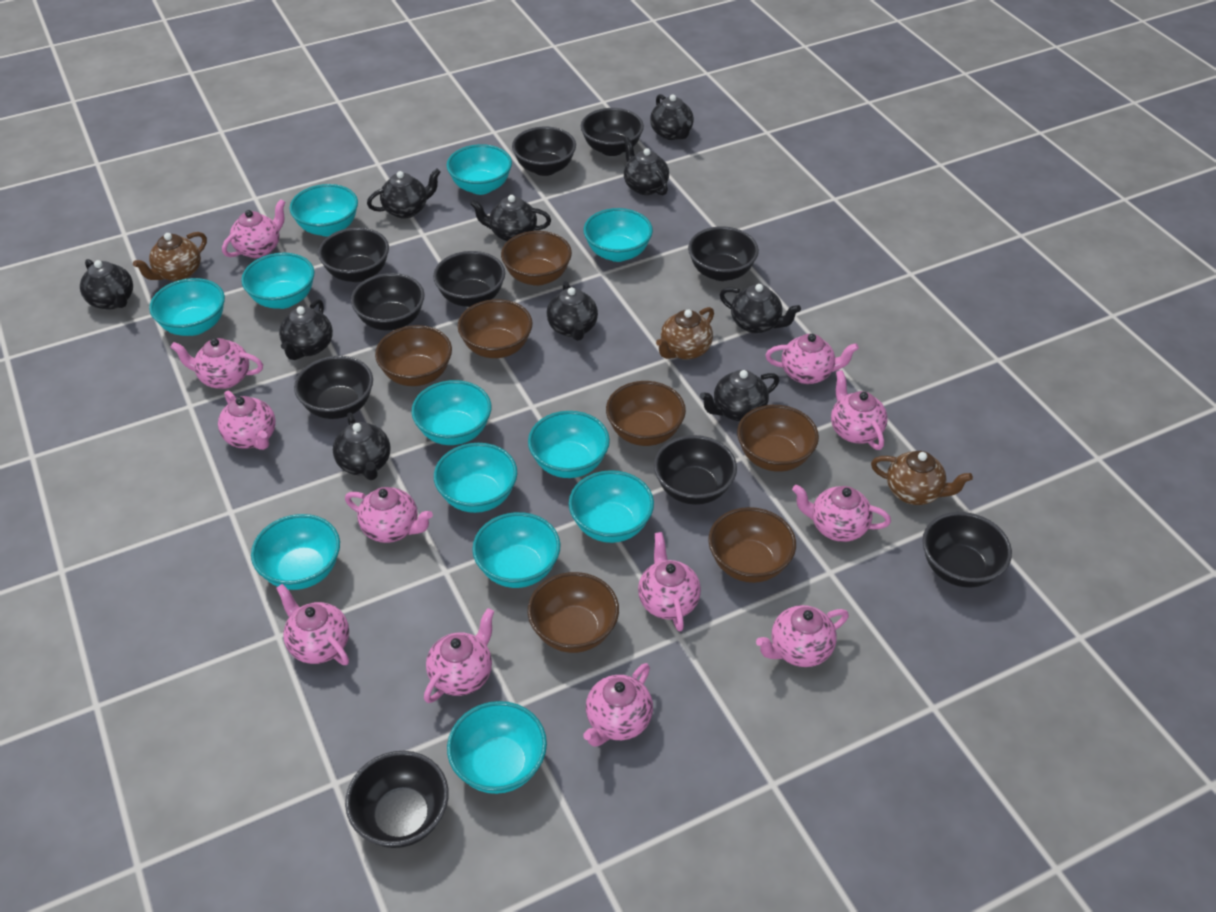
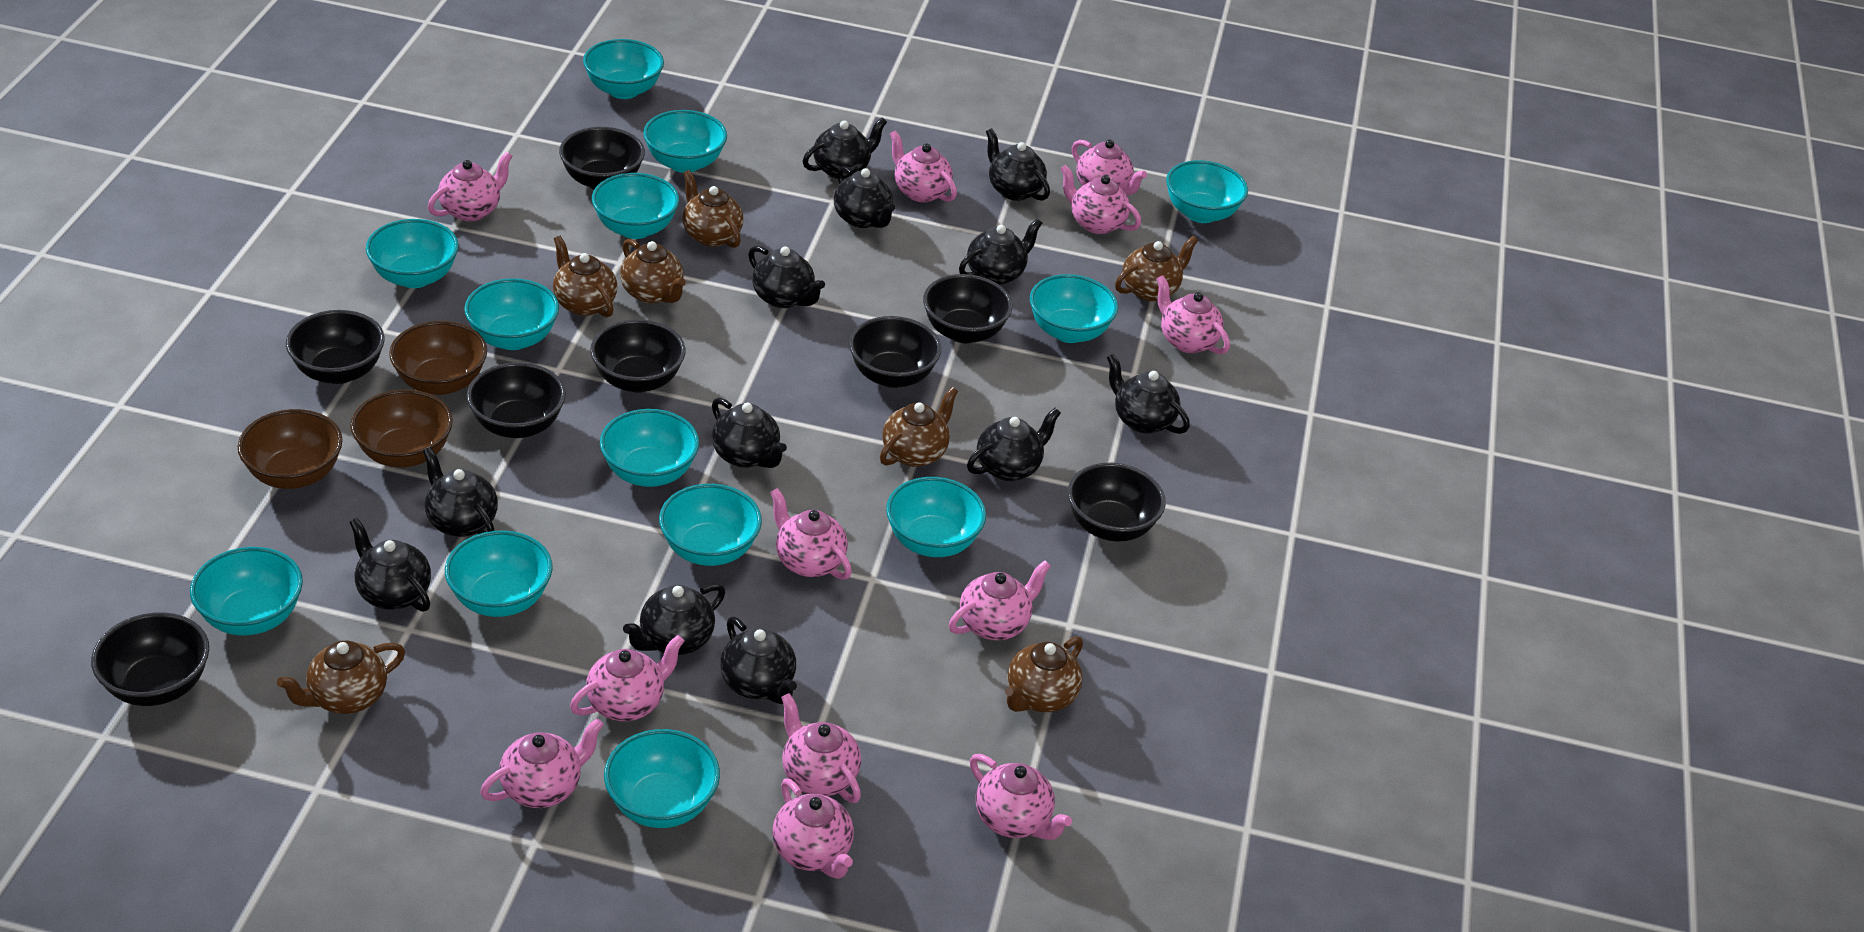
black bowl: [294,356,373,419] [318,227,389,282] [345,751,449,848] [351,273,425,331] [433,251,505,307] [512,127,576,176] [581,108,644,156] [654,435,737,505] [688,226,759,281] [922,512,1012,588] = 10 -> [91,613,209,706] [286,310,385,384] [467,362,566,438] [559,127,645,189] [590,319,685,393] [849,316,941,388] [923,274,1013,343] [1068,463,1166,541] = 8
black teapot: [80,259,133,310] [279,299,333,360] [333,413,391,480] [367,169,441,219] [470,195,551,241] [547,281,598,341] [624,137,669,196] [650,94,694,140] [700,370,779,421] [720,284,801,333] = 10 -> [350,518,431,612] [423,447,498,537] [623,583,725,655] [712,398,787,468] [720,617,797,704] [748,246,825,308] [803,117,887,179] [834,166,895,228] [959,219,1042,285] [967,408,1061,481] [986,128,1050,201] [1107,354,1190,434] = 12
brown bowl: [375,325,452,386] [457,299,533,358] [501,231,572,286] [528,572,619,653] [606,381,686,446] [708,507,796,583] [737,405,819,472] = 7 -> [237,409,343,489] [350,390,453,467] [389,321,487,395] = 3
brown teapot: [133,232,207,281] [656,307,714,360] [871,451,973,505] = 3 -> [277,640,405,714] [553,236,617,317] [620,239,686,304] [683,170,743,248] [880,387,958,467] [1005,637,1083,712] [1115,236,1198,301] = 7
turquoise bowl: [149,278,225,336] [241,253,315,309] [251,514,340,590] [289,184,358,236] [411,380,491,445] [434,443,517,513] [446,144,512,195] [447,701,547,794] [472,512,560,588] [528,411,610,478] [569,470,654,543] [584,208,653,262] = 12 -> [190,547,303,635] [366,219,459,288] [445,530,553,617] [464,278,559,350] [583,39,664,99] [592,173,679,239] [600,409,699,487] [604,729,720,828] [643,110,727,173] [659,484,762,566] [886,477,986,557] [1030,274,1118,343] [1166,160,1248,223] = 13

